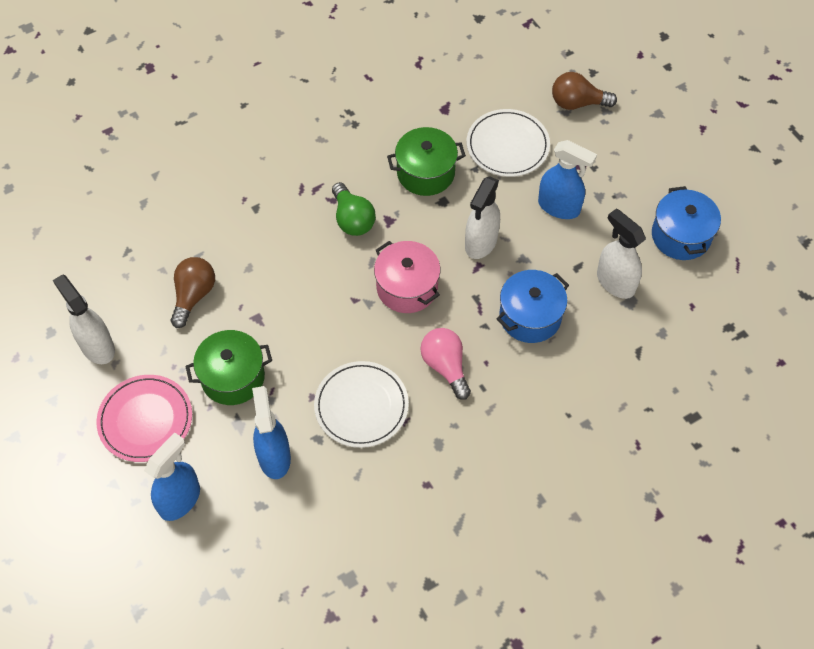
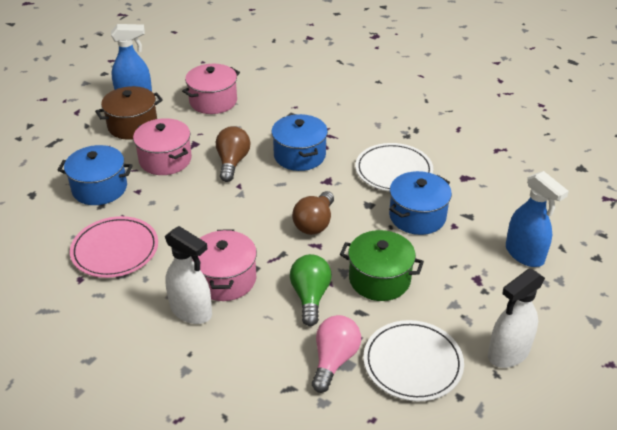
blue pot: [497,270,569,343] [652,186,721,260] = 2 -> [58,145,133,205] [271,114,328,171] [389,171,452,235] = 3
blue spray bottle: [144,432,200,521] [252,386,291,479] [538,140,597,219] = 3 -> [111,24,152,92] [506,171,569,267] = 2
brown pot: none = 0 -> [95,86,163,140] = 1
green pot: [185,330,272,405] [387,127,466,196] = 2 -> [340,230,424,301] = 1
pink pot: [374,241,440,313] = 1 -> [133,118,192,175] [182,64,240,114] [192,229,257,301] = 3
white spray bottle: [53,274,115,364] [465,176,500,259] [597,208,646,299] = 3 -> [165,226,212,324] [488,268,545,368] = 2

